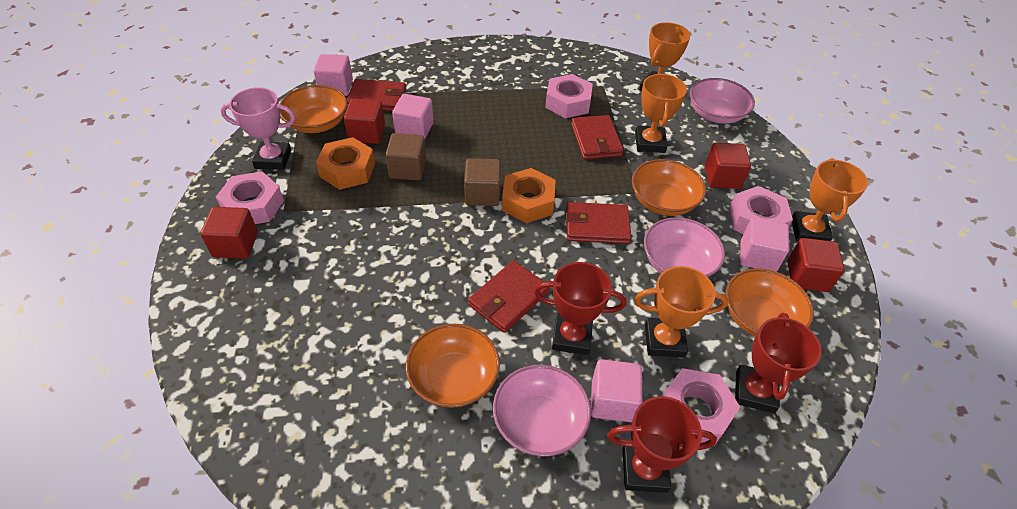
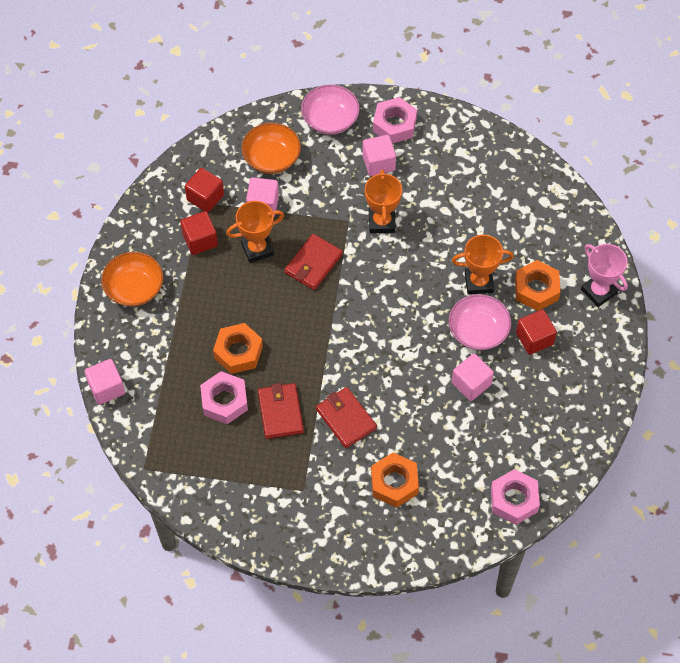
brown cube: [385,133,426,181] [464,158,501,206] = 2 -> none = 0
orange bowl: [280,85,347,133] [406,324,500,408] [632,159,706,216] [725,268,814,337] = 4 -> [101,252,163,307] [242,123,301,174] = 2
orange nut: [316,137,375,190] [502,168,556,223] = 2 -> [213,323,263,374] [371,453,419,508] [515,260,561,311] = 3
orange trophy: [634,266,728,358] [635,74,687,153] [639,22,691,91] [792,158,868,241] = 4 -> [226,201,284,263] [365,169,402,233] [452,235,514,295] = 3
pink bowl: [493,365,591,457] [644,217,725,277] [690,78,755,124] = 3 -> [301,84,360,135] [449,294,511,350] = 2
pink nut: [216,171,284,224] [545,74,593,118] [662,368,740,446] [729,186,793,234] = 4 -> [200,371,248,424] [373,97,417,144] [491,469,540,525] = 3
red cube: [200,207,258,259] [344,99,385,144] [705,143,751,189] [787,238,845,292] = 4 -> [180,211,218,255] [185,168,224,213] [516,310,557,355] = 3
red trophy: [534,262,626,355] [607,396,717,493] [735,313,822,413] = 3 -> none = 0
red wallet: [347,79,406,111] [468,260,550,333] [566,202,632,244] [571,115,624,159] = 4 -> [258,383,304,439] [285,234,343,290] [316,387,377,448] = 3

